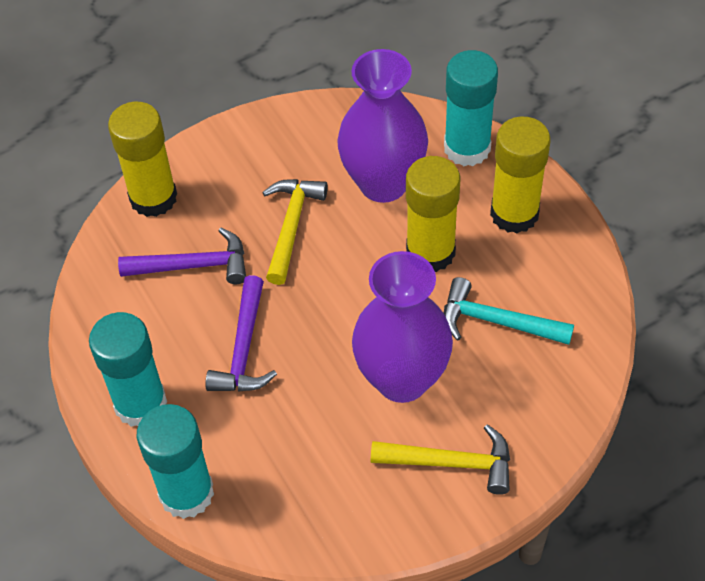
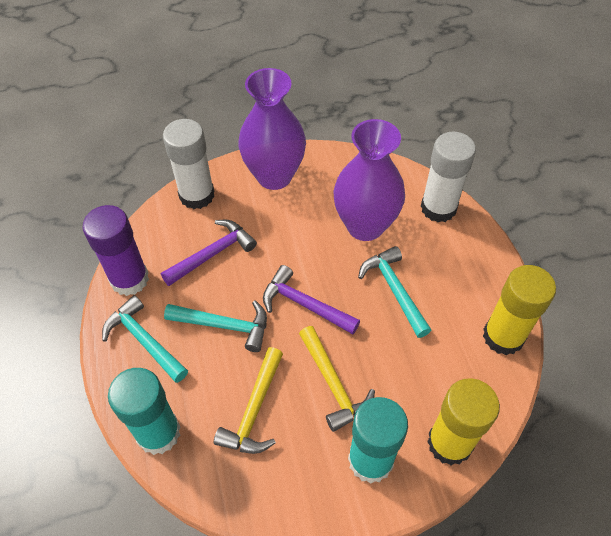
purple glue stick: none = 0 -> [83,205,149,296] = 1
turquoise glue stick: [89,312,167,427] [137,404,214,519] [444,50,498,166] = 3 -> [108,368,180,455] [348,397,408,484] = 2
turquoise hammer: [444,277,574,345] = 1 -> [102,295,188,383] [164,301,267,352] [358,246,431,338] = 3
white glue stick: none = 0 -> [163,119,215,209] [421,132,476,222] = 2
yellow glue stick: [108,102,177,217] [406,156,461,272] [490,117,550,234] = 3 -> [427,378,500,466] [483,265,556,355] = 2

